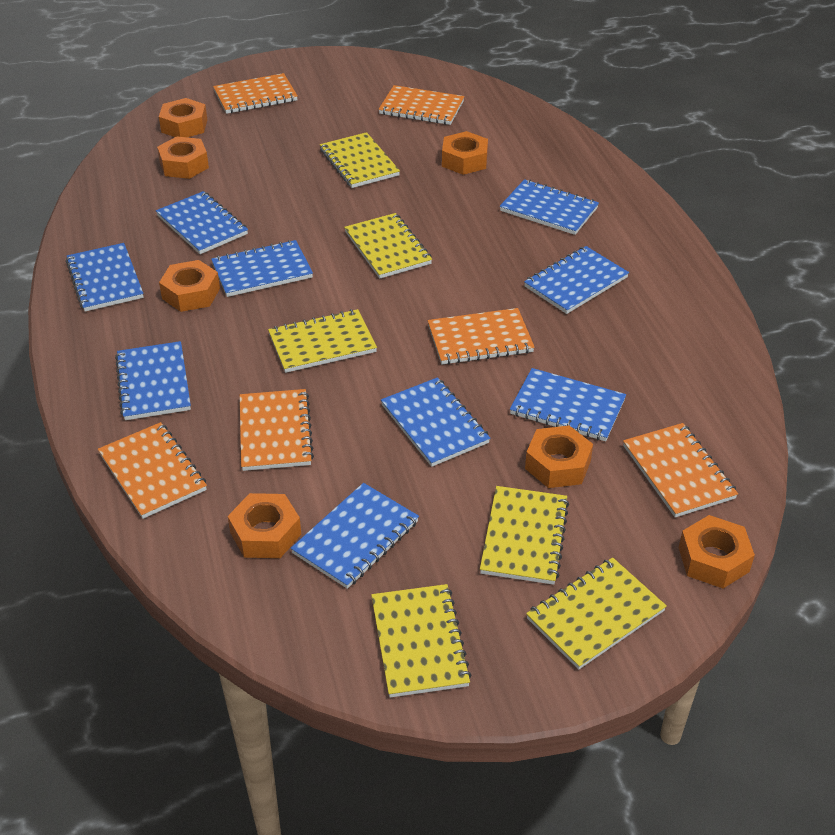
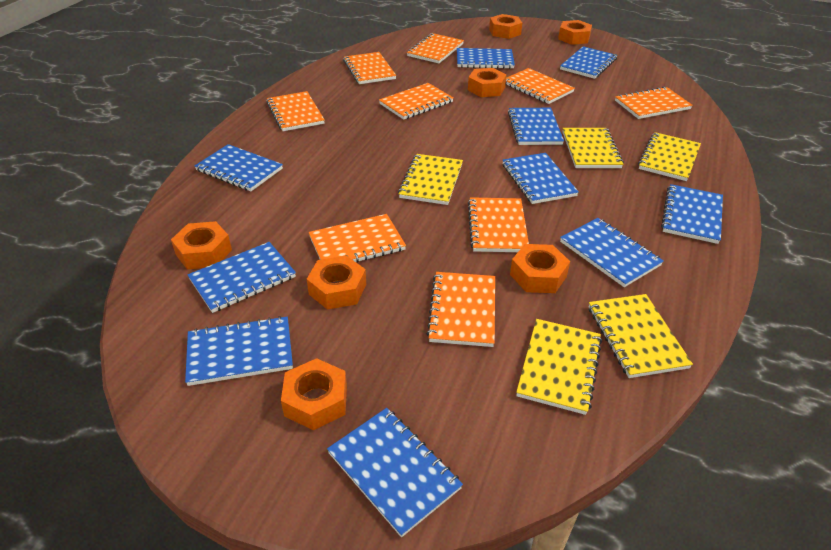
blue notebook: [66,243,144,311] [115,341,191,420] [156,191,248,254] [211,240,313,297] [291,483,419,589] [381,377,490,467] [500,179,599,235] [510,368,626,441] [524,246,629,314] = 9 -> [185,316,293,386] [188,242,296,313] [195,144,283,191] [327,408,463,537] [457,48,515,69] [503,153,579,204] [508,108,564,145] [560,46,617,79] [560,218,664,287] [661,184,723,244] = 10
orange notebook: [98,422,207,519] [213,73,298,114] [240,389,314,471] [379,85,464,125] [428,308,535,365] [623,423,738,517] = 6 -> [267,91,325,131] [309,214,406,263] [343,52,396,84] [379,83,453,120] [407,33,464,63] [427,272,495,347] [468,197,529,252] [506,68,575,104] [615,87,693,119] = 9
yellow notebook: [268,309,377,373] [320,132,400,188] [344,213,432,279] [371,584,471,698] [480,486,569,585] [526,557,667,670] = 6 -> [398,154,463,205] [516,319,602,415] [562,128,624,168] [589,294,693,378] [638,132,701,181] = 5

